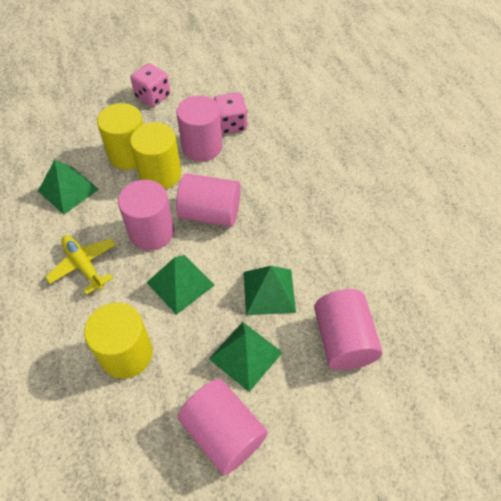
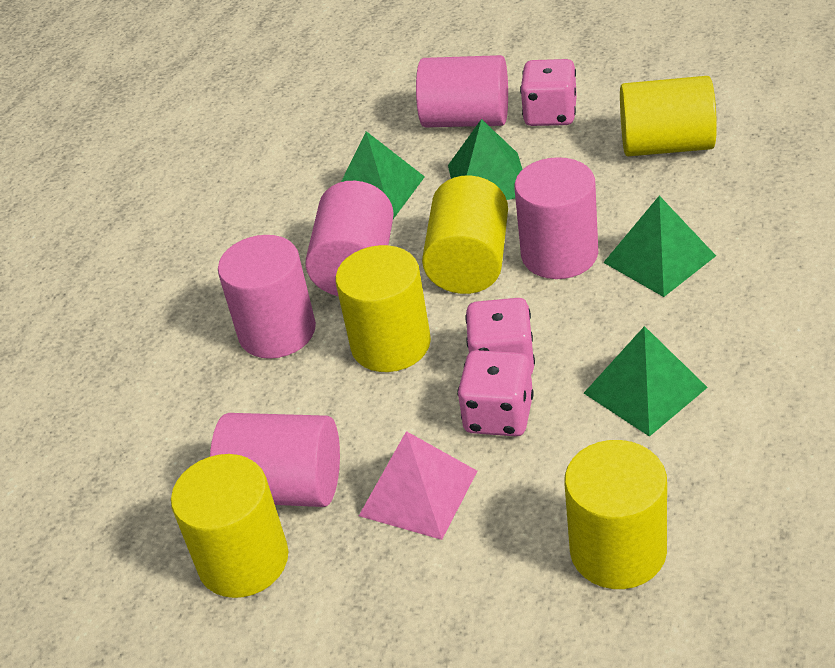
pink dice: [131,63,170,107] [214,92,248,135] = 2 -> [457,350,534,436] [466,298,535,375] [520,59,577,126] = 3
pink pyramid: none = 0 -> [359,431,477,540] = 1
yellow cylinder: [84,302,153,379] [97,103,143,170] [130,122,181,189] = 3 -> [171,454,288,598] [335,245,431,372] [422,175,508,294] [564,440,667,589] [620,76,717,156] = 5
yellow plane: [45,235,116,295] = 1 -> none = 0

